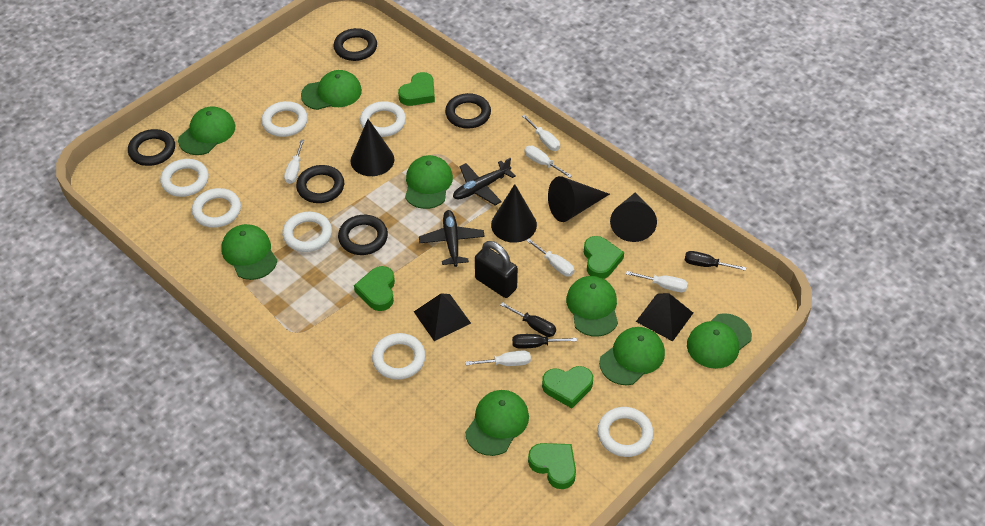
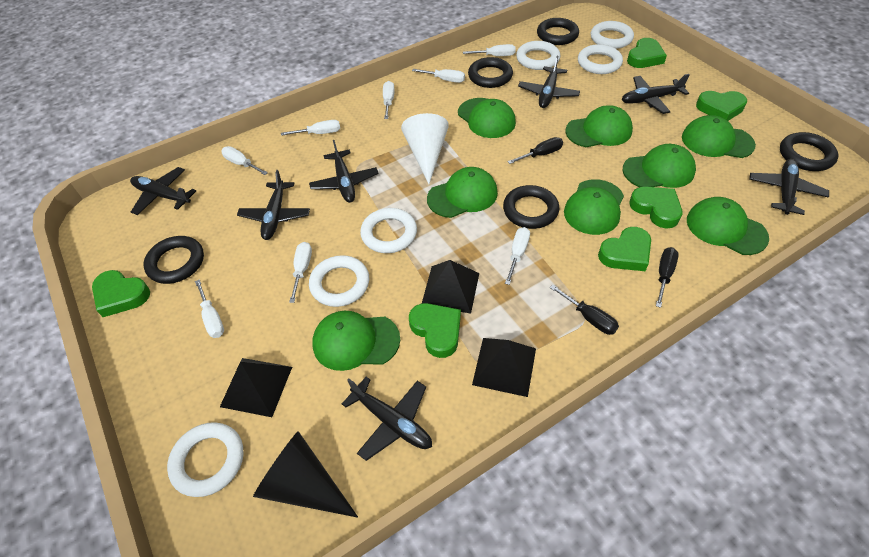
black cone: [351,119,394,176] [491,184,537,243] [548,176,610,222] [610,192,657,242] = 4 -> [253,431,358,518] = 1
black padlock: [475,241,518,298] = 1 -> none = 0
black plane: [419,210,485,267] [453,158,515,205] = 2 -> [130,167,196,215] [237,170,310,240] [309,140,379,203] [342,377,432,461] [518,56,580,108] [622,74,690,114] [749,159,829,215] = 7
black pyramid: [414,293,471,341] [636,293,693,341] = 2 -> [220,358,292,417] [422,260,479,313] [472,338,536,397] = 3
green heart: [354,266,395,311] [398,72,435,106] [528,443,576,489] [542,366,593,408] [584,236,624,279] = 5 -> [92,270,150,317] [409,303,461,358] [598,227,651,271] [627,38,667,68] [629,187,682,228] [696,91,747,121] = 6
white cone: none = 0 -> [401,113,449,184] = 1
white ring: [160,159,209,197] [192,188,241,228] [261,101,308,137] [282,212,332,252] [360,101,406,137] [372,333,426,380] [597,407,654,457] = 7 -> [167,422,244,497] [309,255,369,307] [360,208,417,253] [516,41,560,70] [578,44,623,74] [591,21,634,49] = 6
white screwdriver: [284,139,304,184] [466,350,531,366] [522,115,560,151] [525,146,572,178] [526,239,575,276] [626,271,688,292] = 6 -> [195,279,224,338] [221,146,268,175] [281,120,340,136] [289,242,312,303] [383,81,395,119] [412,69,465,83] [463,44,516,56] [505,227,530,285] = 8

